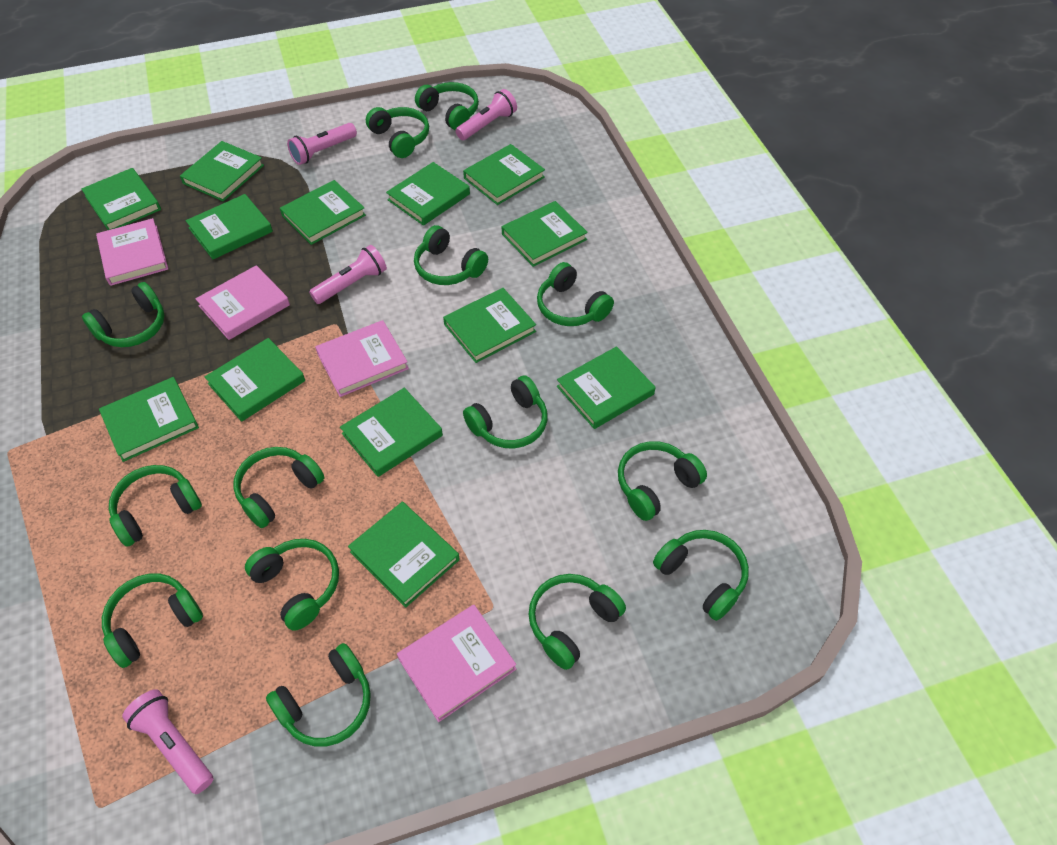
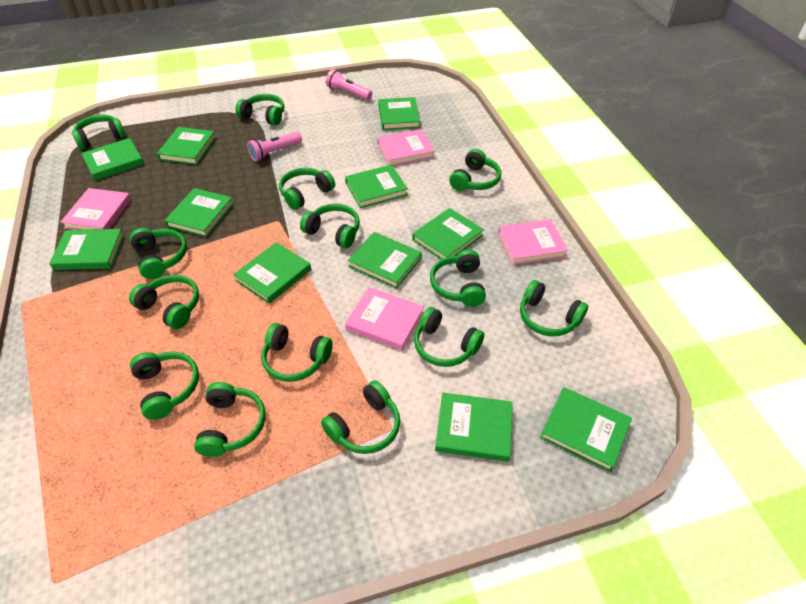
green book: [81,168,161,230] [99,377,199,462] [180,141,264,201] [186,194,273,259] [205,338,305,422] [280,180,366,245] [340,388,443,477] [348,502,460,608] [386,162,470,226] [443,288,536,363] [463,144,545,205] [502,201,588,267] [557,346,656,429] = 13 -> [49,229,124,270] [81,138,144,181] [157,127,216,165] [164,188,234,237] [233,242,311,304] [345,165,408,208] [348,232,422,289] [378,97,421,130] [412,208,484,260] [435,393,513,462] [540,387,632,472] = 11
pink flashlight: [122,689,213,794] [287,123,357,165] [309,245,387,304] [455,89,517,140] = 4 -> [247,132,302,161] [326,69,372,100] = 2

